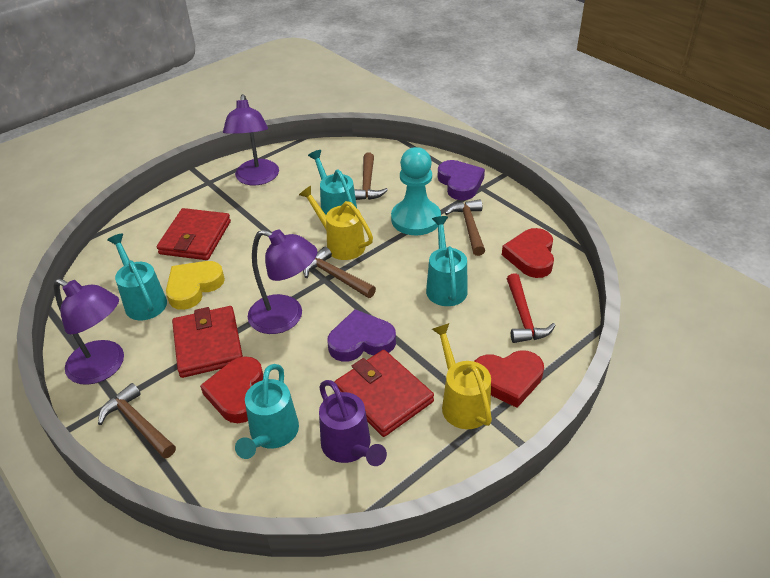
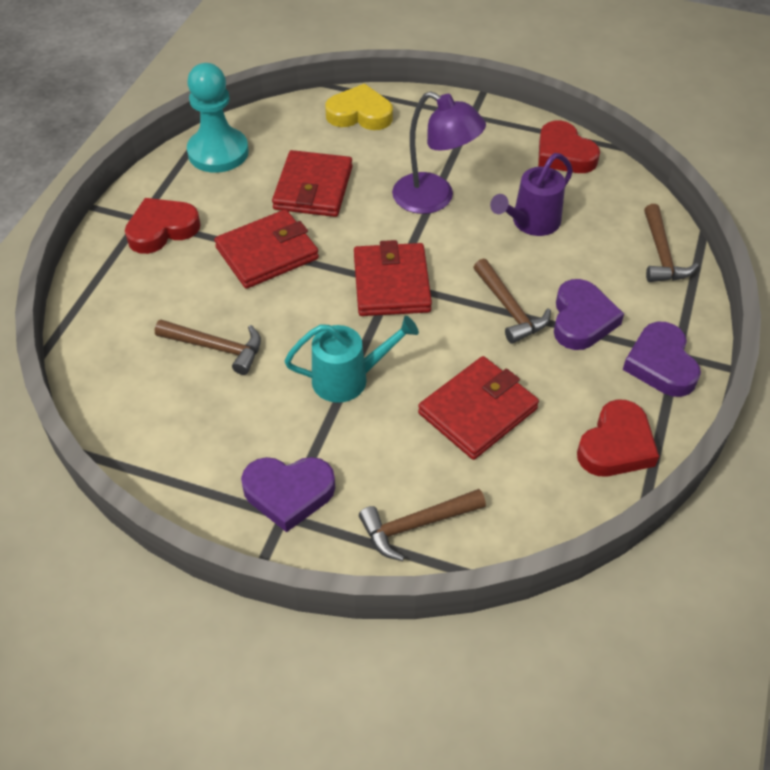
purple heart: [327,309,396,362] [438,160,485,200] = 2 -> [241,457,335,532] [554,279,624,350] [623,322,701,397] = 3
purple lamp: [54,278,124,385] [223,94,279,185] [248,230,317,334] = 3 -> [392,91,486,214] = 1
red hammer: [507,273,556,343] = 1 -> none = 0
red wallet: [157,208,231,260] [172,306,243,378] [334,350,434,437] = 3 -> [214,209,319,289] [272,150,353,217] [354,240,432,316] [418,356,539,460] = 4
turquoise watering can: [107,234,167,320] [235,364,299,459] [308,150,357,215] [426,216,468,306] = 4 -> [284,316,419,403] = 1
yellow watering can: [299,186,373,260] [432,323,492,429] = 2 -> none = 0

